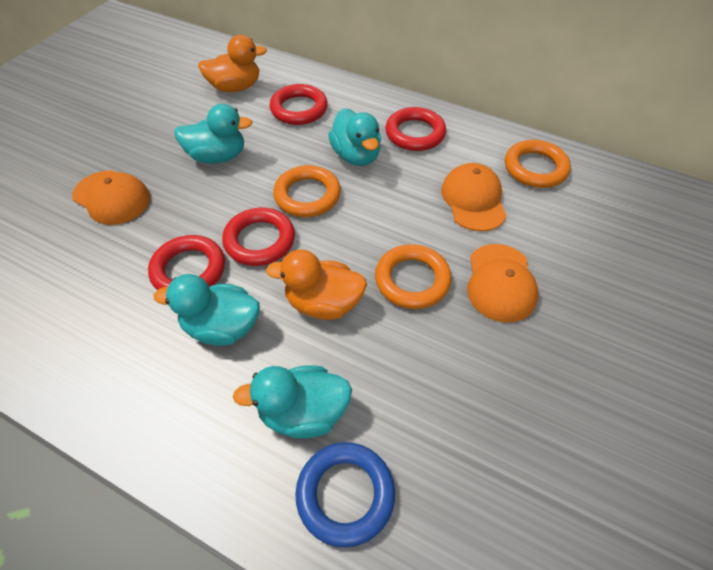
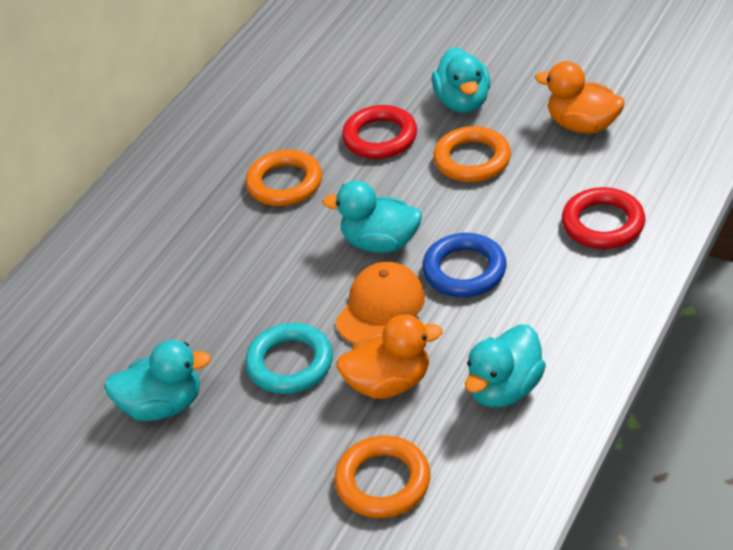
orange cap: [72,171,150,225] [441,163,507,231] [467,244,538,323] = 3 -> [336,262,425,344] = 1
red ring: [148,235,225,290] [222,208,295,266] [269,84,328,125] [385,107,446,151] = 4 -> [342,105,417,159] [562,187,645,249] = 2
turquoise ring: none = 0 -> [245,323,333,394] = 1

